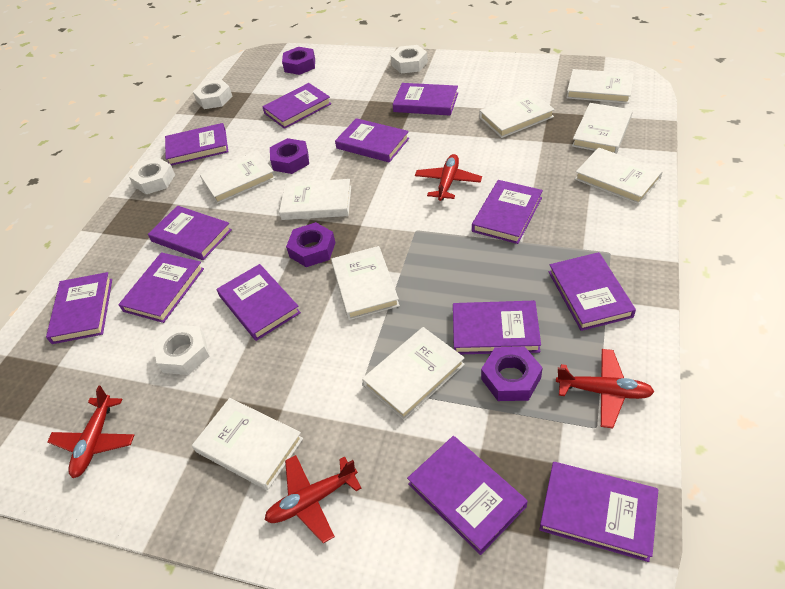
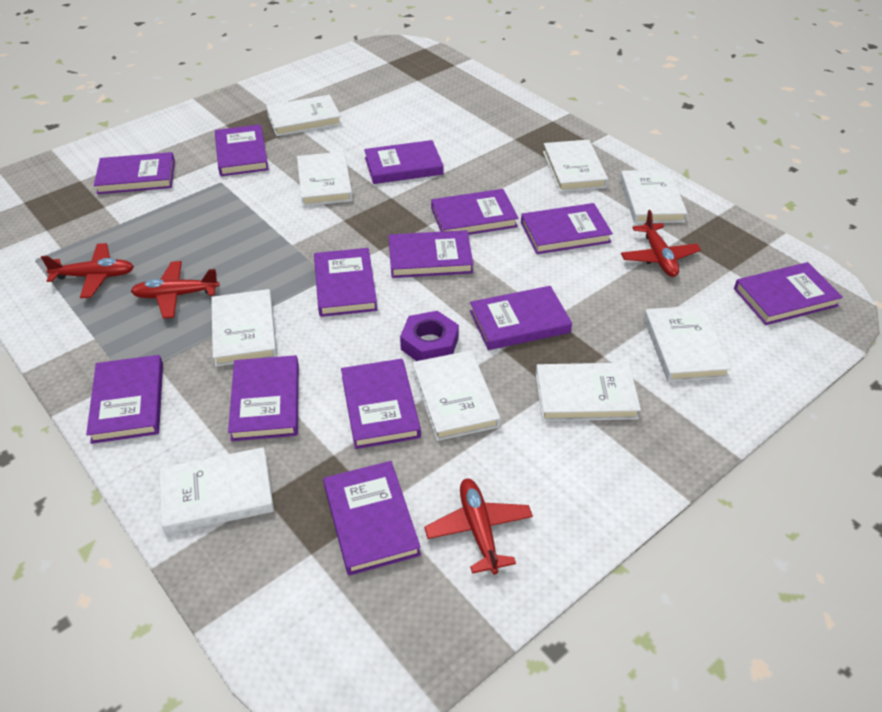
purple nut: [270,138,309,174] [282,47,315,75] [286,222,335,267] [481,347,543,401] = 4 -> [400,311,459,361] = 1
white nut: [129,157,175,194] [153,325,209,375] [193,79,233,109] [391,45,428,73] = 4 -> none = 0

